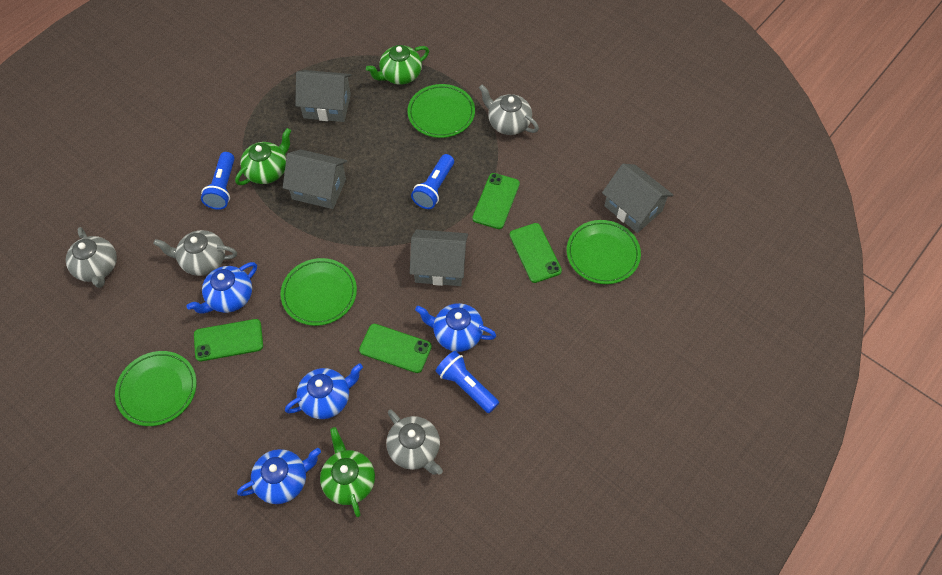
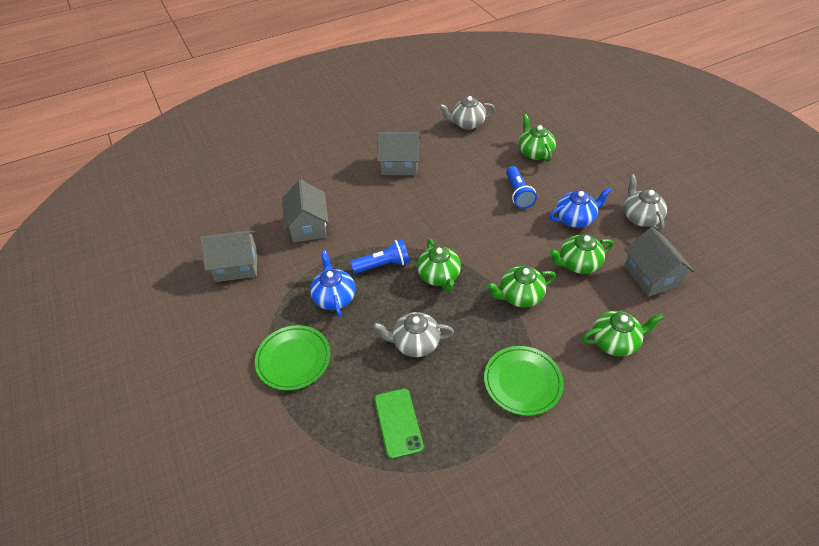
blue flashlight: [201,152,235,210] [411,154,454,209] [436,351,499,413] = 3 -> [350,239,410,274] [506,166,537,209] = 2
blue teapot: [186,262,257,314] [237,448,321,504] [285,363,363,419] [415,303,496,352] = 4 -> [310,250,356,317] [549,187,612,228] = 2
green phone: [194,319,263,361] [359,324,432,373] [472,173,520,229] [510,223,562,283] = 4 -> [374,389,424,459] = 1
green plate: [115,351,197,426] [280,258,357,326] [407,84,475,138] [567,220,641,284] = 4 -> [255,325,331,391] [484,346,564,416] = 2
green teapot: [235,128,291,185] [320,427,375,517] [366,45,429,85] = 3 -> [417,239,461,291] [487,266,556,307] [519,114,556,162] [550,234,613,274] [582,311,663,356] = 5
grey teapot: [66,227,117,288] [153,230,237,276] [386,409,443,475] [479,84,539,135] = 4 -> [373,312,454,357] [439,96,495,130] [624,174,667,231] = 3

